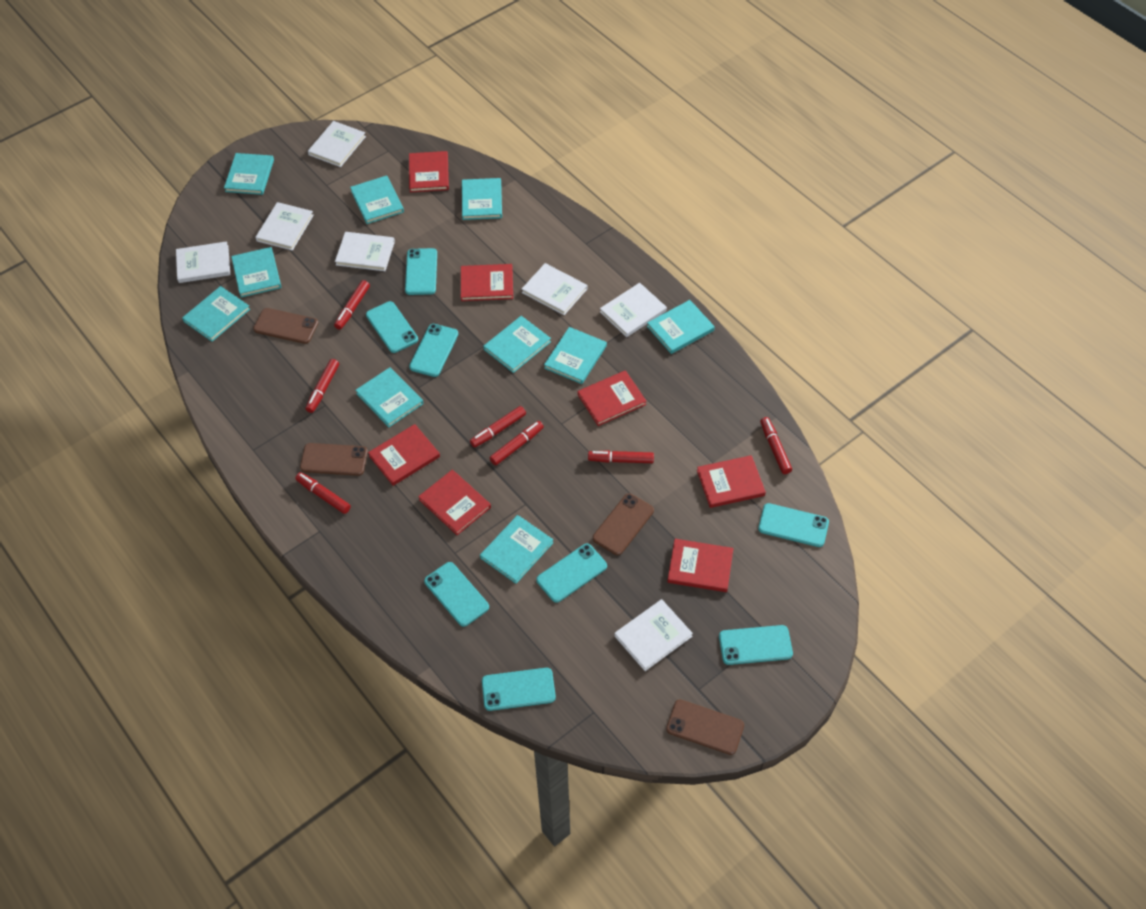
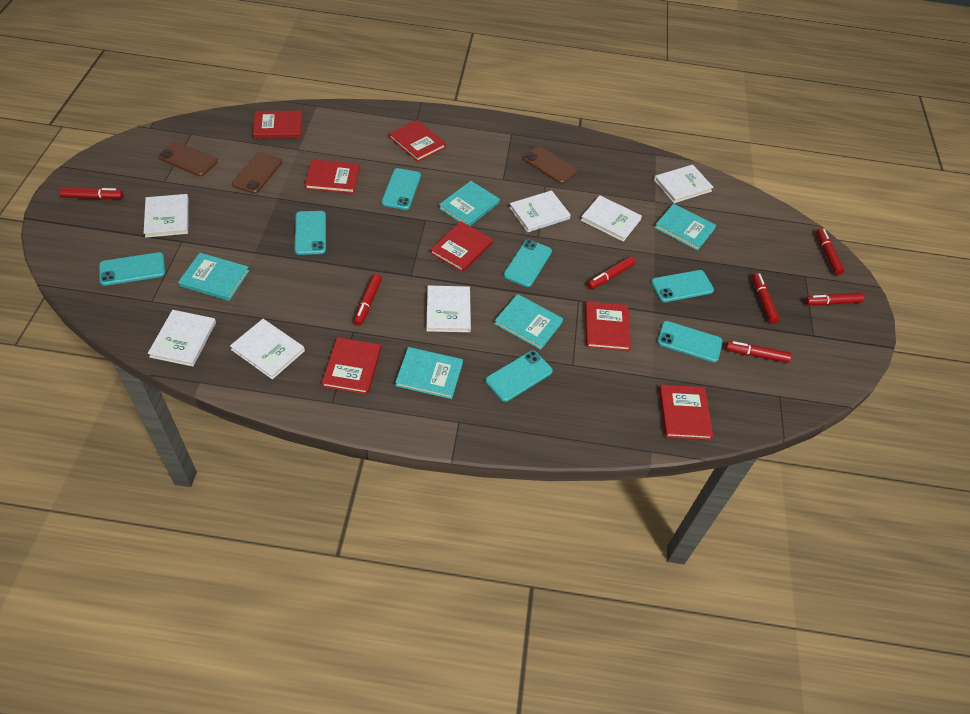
brown phone: [253,308,318,344] [300,443,368,476] [593,493,654,555] [666,700,744,755] = 4 -> [158,142,218,176] [232,152,282,194] [523,146,577,184] = 3
turquoise book: [182,286,250,342] [224,153,274,195] [231,247,281,297] [350,175,404,224] [355,367,423,427] [462,178,502,220] [480,515,554,584] [483,316,551,373] [544,327,607,384] [647,300,715,354] = 10 -> [178,253,249,301] [395,347,463,399] [439,181,500,226] [494,294,563,350] [655,204,716,251] = 5
turquoise phone: [366,301,418,353] [405,248,437,295] [409,324,458,377] [424,562,489,627] [482,668,556,711] [536,544,607,603] [719,625,793,665] [758,503,829,547] = 8 -> [99,252,165,286] [295,211,326,255] [381,168,421,210] [485,350,553,402] [503,239,552,287] [651,270,714,302] [657,321,723,362] = 7

